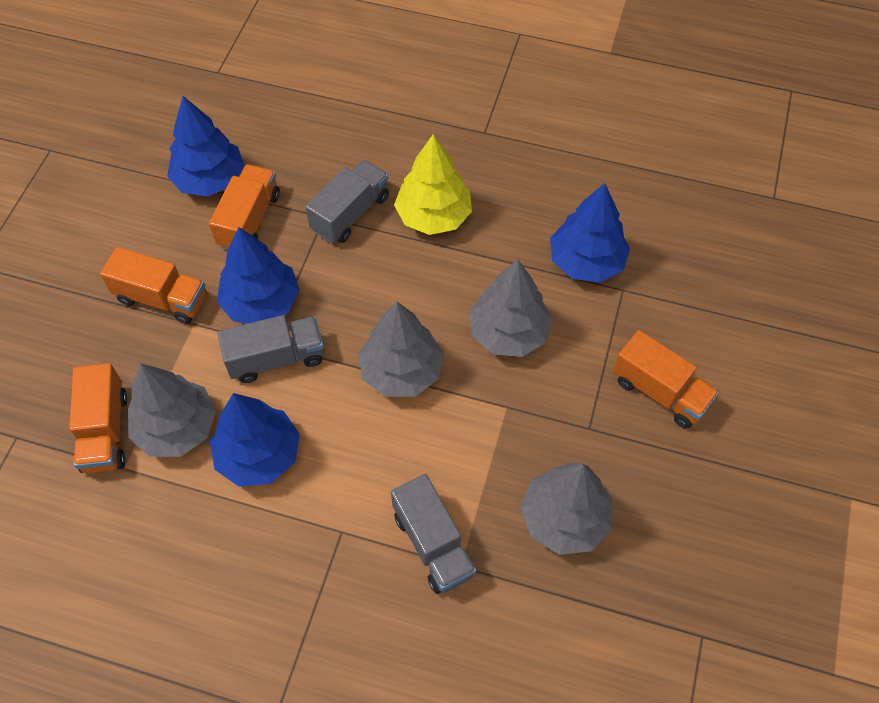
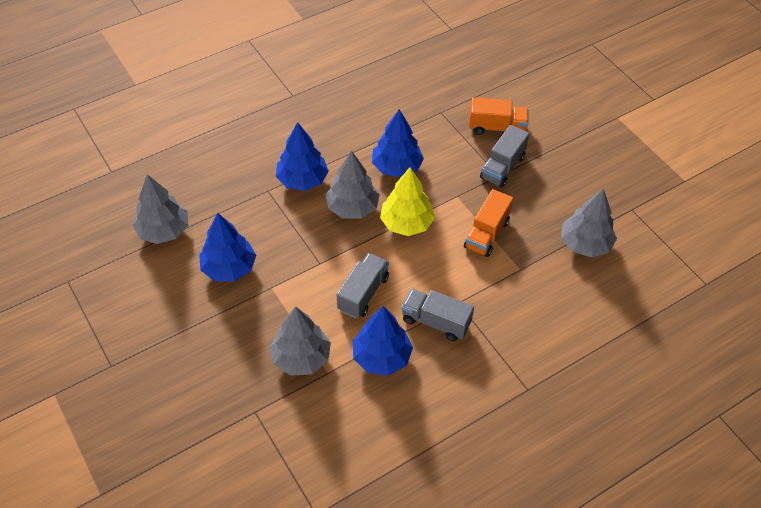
orange truck: [69,363,127,473] [100,247,207,324] [209,164,280,249] [613,330,719,429] = 4 -> [464,189,514,257] [469,97,529,135] = 2

